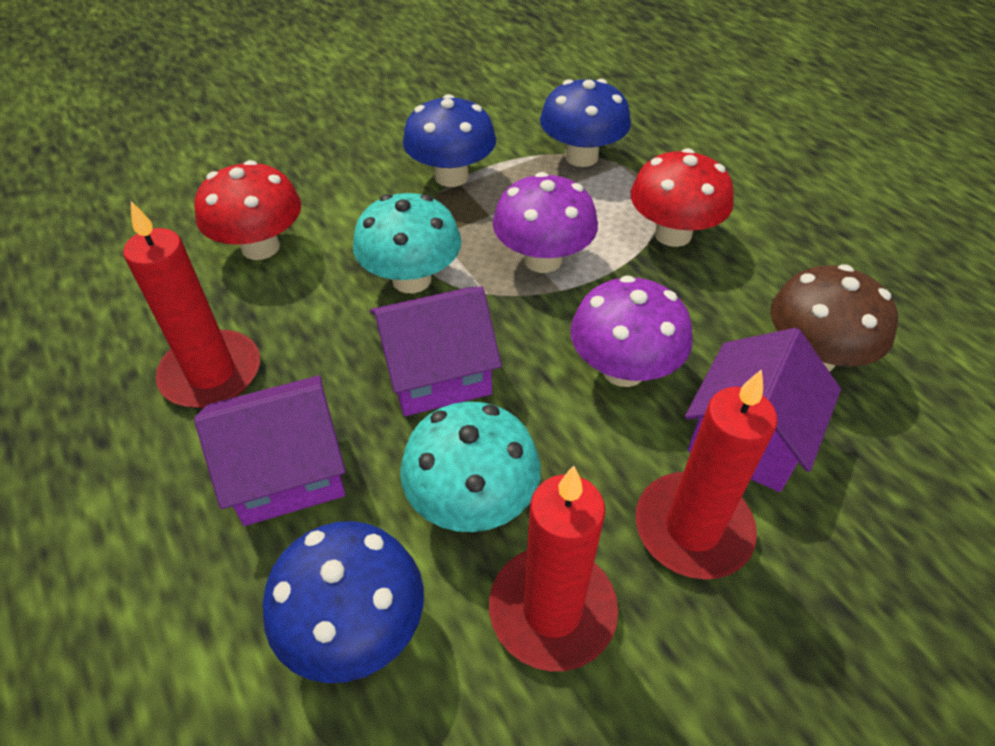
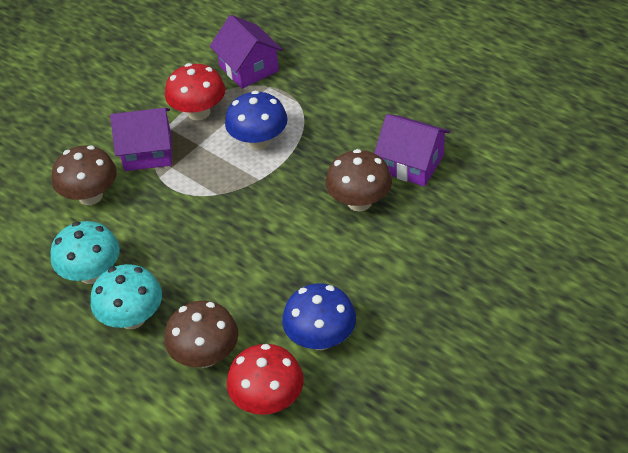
blue mushroom: [263,521,424,683] [403,94,496,187] [540,79,631,167] = 3 -> [225,91,288,150] [282,284,356,350] = 2
brown mushroom: [771,265,898,372] = 1 -> [52,145,117,205] [164,301,239,368] [326,149,392,211] = 3
purple mushroom: [493,172,598,273] [570,275,693,387] = 2 -> none = 0
red candle: [123,201,260,408] [489,466,618,671] [636,369,777,580] = 3 -> none = 0

